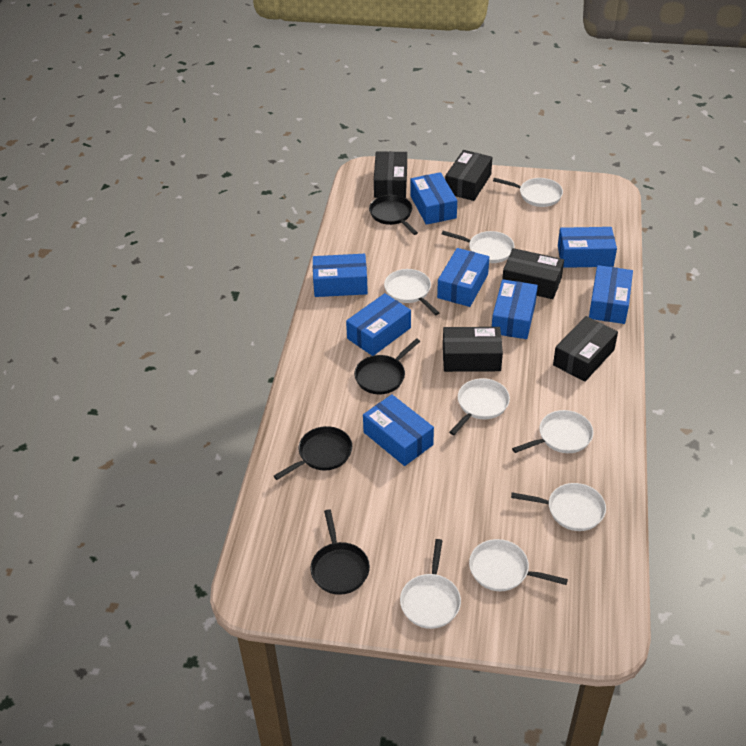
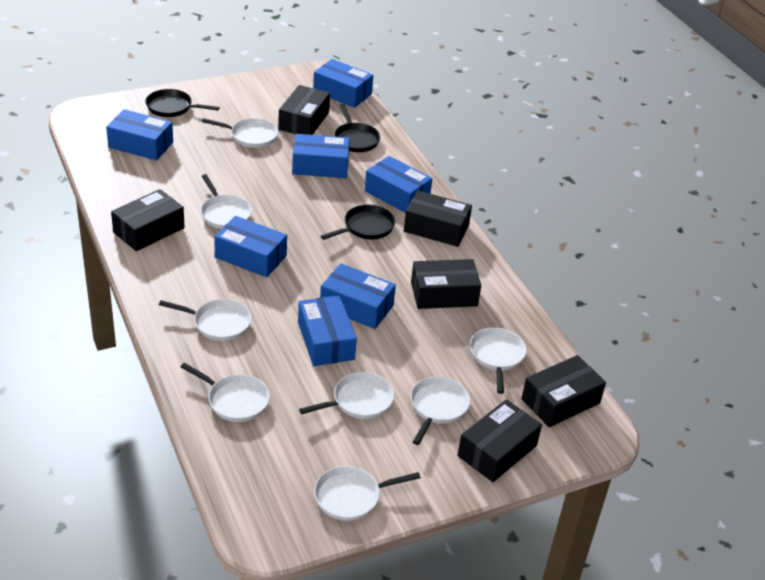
black box: [374,151,407,198] [443,327,503,372] [445,150,492,201] [502,248,564,299] [553,316,618,382] = 5 -> [111,189,185,251] [278,85,330,135] [404,190,472,247] [411,259,481,309] [458,400,542,482] [521,355,606,427] = 6
black pan: [274,426,352,480] [310,509,370,595] [354,338,420,394] [369,195,418,235] = 4 -> [145,89,219,117] [321,205,395,240] [334,104,380,152] = 3
blue box: [313,254,368,297] [346,293,411,356] [363,394,434,466] [411,172,457,225] [437,248,489,307] [492,279,538,339] [558,227,617,268] [589,265,633,324] = 8 -> [106,109,173,161] [214,216,287,277] [292,134,350,178] [298,295,357,366] [313,59,373,108] [320,263,396,329] [365,156,432,213] = 7

